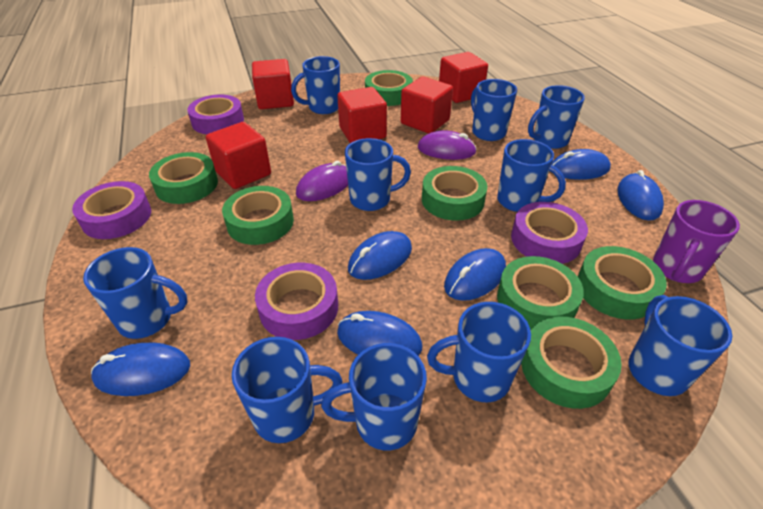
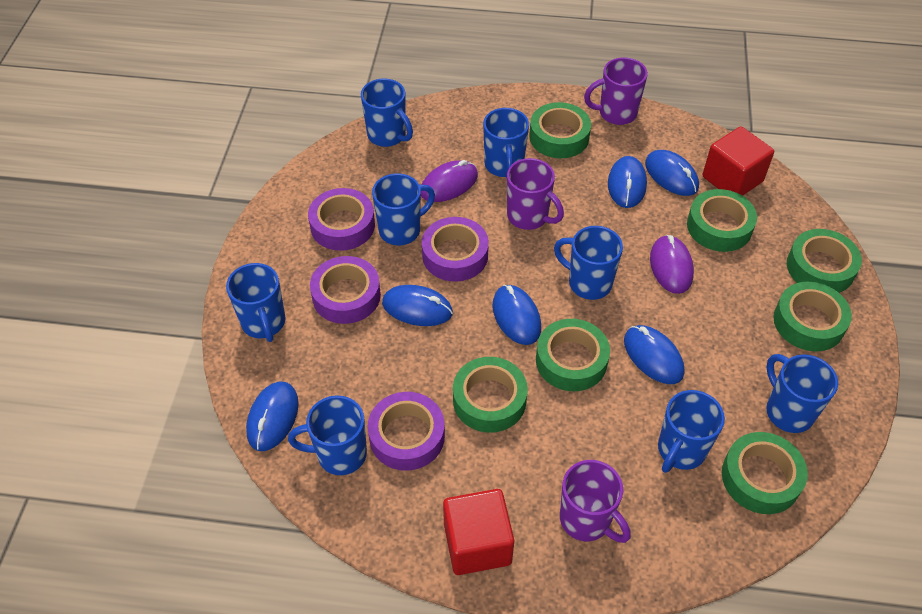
blue mug: [83,247,187,339] [232,337,342,443] [291,56,340,114] [321,343,427,451] [345,138,411,211] [427,302,531,402] [471,79,517,141] [497,139,566,212] [528,85,585,149] [629,295,732,396] = 10 -> [226,263,286,342] [288,395,367,475] [361,79,413,147] [372,173,435,245] [483,108,529,178] [554,226,623,300] [658,390,725,473] [766,354,838,433] = 8
purple mug: [653,200,740,283] = 1 -> [507,158,564,230] [560,460,631,543] [584,57,648,125] = 3
red cube: [206,122,271,189] [252,59,294,109] [337,87,387,143] [401,77,453,134] [439,52,488,103] = 5 -> [443,489,514,575] [703,127,774,196] = 2

